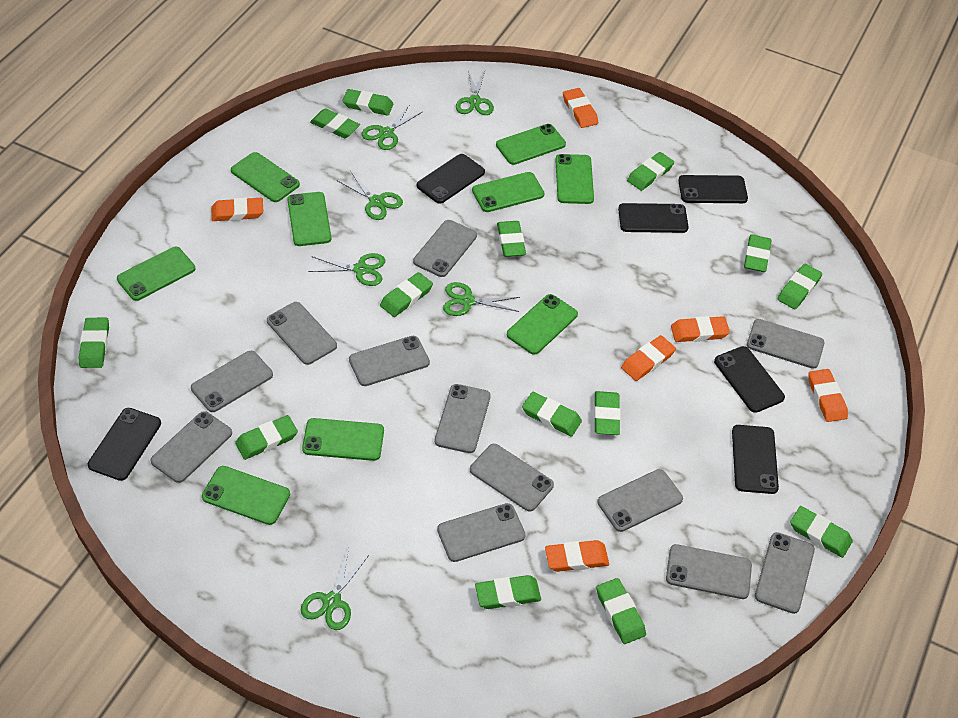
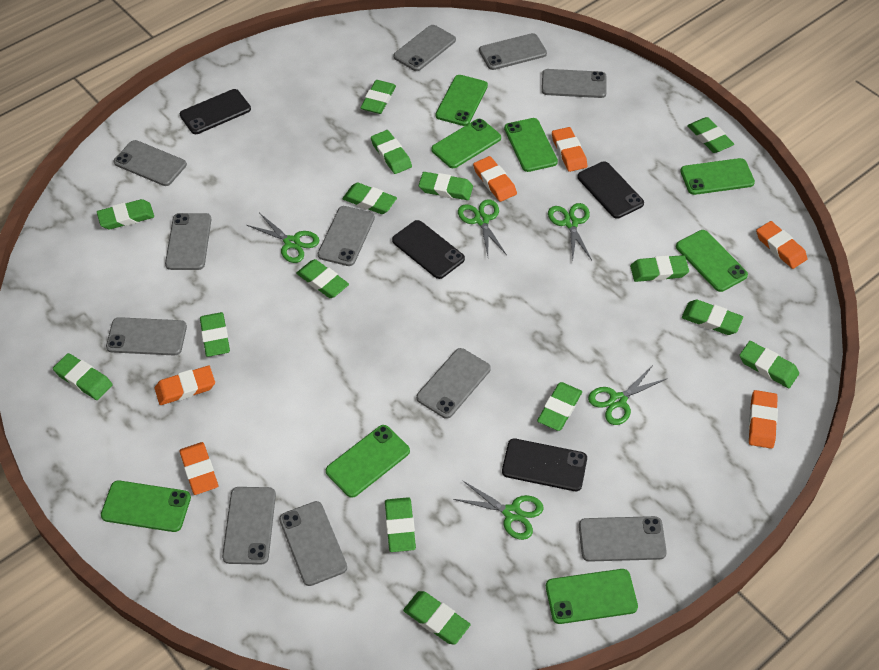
black phone: [88,408,161,481] [417,154,485,204] [618,203,689,233] [678,175,748,203] [714,346,785,413] [732,425,779,494] = 6 -> [180,89,251,134] [392,220,465,279] [502,438,587,491] [578,161,644,219] = 4
green eraser: [79,318,109,368] [235,415,298,460] [310,108,360,138] [342,89,393,116] [380,272,433,317] [475,575,541,609] [497,221,526,257] [522,392,582,436] [594,391,621,435] [596,578,646,644] [627,152,674,191] [744,235,771,272] [777,264,822,309] [790,506,853,558] = 14 -> [53,353,113,400] [97,199,154,229] [200,312,230,357] [296,259,349,298] [342,182,397,214] [360,80,396,114] [371,130,412,174] [385,497,416,552] [403,591,471,645] [419,172,473,200] [537,382,582,431] [630,255,689,282] [682,300,743,335] [687,117,734,153] [739,341,799,388] = 15
green phone: [117,247,195,301] [202,466,290,525] [231,152,300,202] [287,192,331,246] [302,418,384,461] [472,172,544,212] [496,124,566,165] [507,294,578,355] [555,154,594,204] = 9 -> [101,480,191,532] [326,425,410,498] [431,119,501,168] [436,75,488,126] [504,118,558,172] [546,569,638,624] [676,230,748,292] [680,158,755,195] = 8
green scissors: [301,547,369,630] [308,253,385,286] [337,171,403,220] [362,104,422,150] [443,282,520,316] [456,71,494,115] = 6 -> [247,214,320,263] [453,480,544,540] [458,199,507,256] [548,203,592,260] [588,365,668,425] = 5
grey phone: [150,411,232,483] [191,351,273,412] [267,302,337,365] [349,336,430,386] [413,220,477,277] [435,384,491,453] [437,503,526,562] [470,444,554,512] [597,469,683,532] [666,544,752,599] [747,319,825,369] [755,532,815,614] = 12 -> [106,317,187,356] [114,140,187,186] [165,213,211,270] [222,487,276,565] [279,501,347,586] [318,206,375,266] [393,25,456,71] [416,348,491,419] [479,33,547,70] [542,69,606,98] [579,516,667,562] = 11

